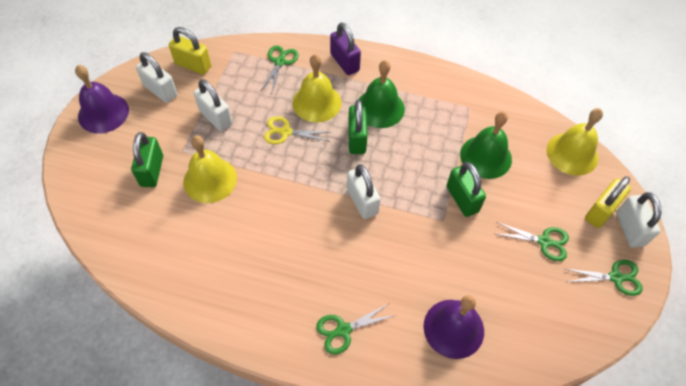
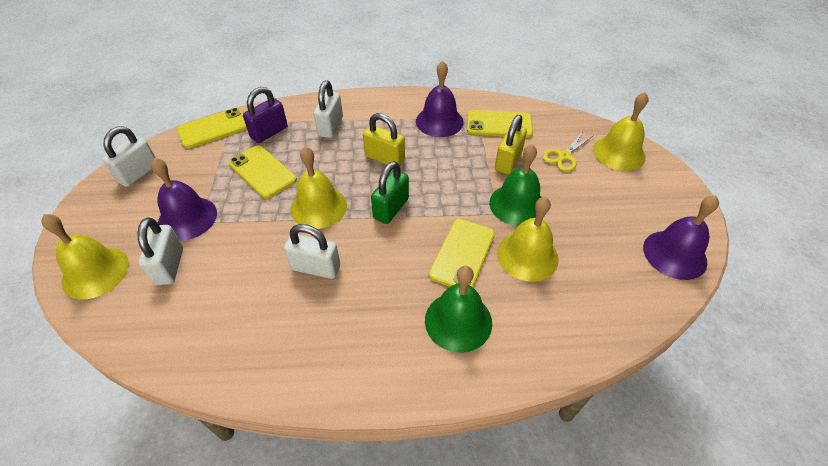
green padlock: [131,132,163,187] [348,100,368,154] [447,162,486,217] = 3 -> [371,161,409,224] = 1
green scissors: [261,46,299,94] [316,304,396,355] [496,222,569,261] [565,260,643,296] = 4 -> none = 0
purple bell: [75,65,129,133] [424,295,484,359] = 2 -> [151,158,217,241] [416,61,463,137] [643,195,719,280] = 3
yellow bell: [183,135,237,203] [292,54,341,122] [546,108,603,176] = 3 -> [41,214,129,299] [290,147,347,229] [497,197,559,282] [593,92,648,171] = 4
yellow phone: none = 0 -> [177,108,247,148] [229,145,297,199] [429,219,495,287] [467,110,533,138] = 4

